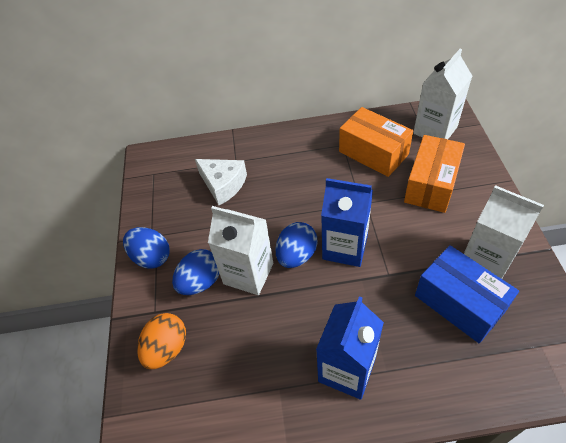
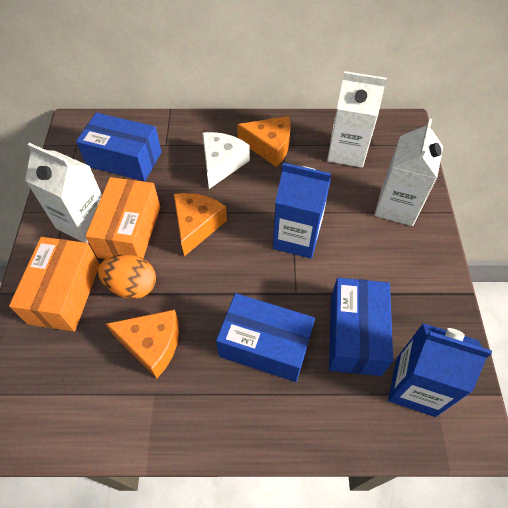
blue box: [415,245,519,343] = 1 -> [76,112,161,181] [216,293,315,382] [329,278,393,376] = 3
blue egg: [123,227,170,269] [172,249,219,295] [276,222,317,268] = 3 -> none = 0
orange cheese: none = 0 -> [106,309,179,378] [174,193,227,256] [237,116,291,167] = 3

